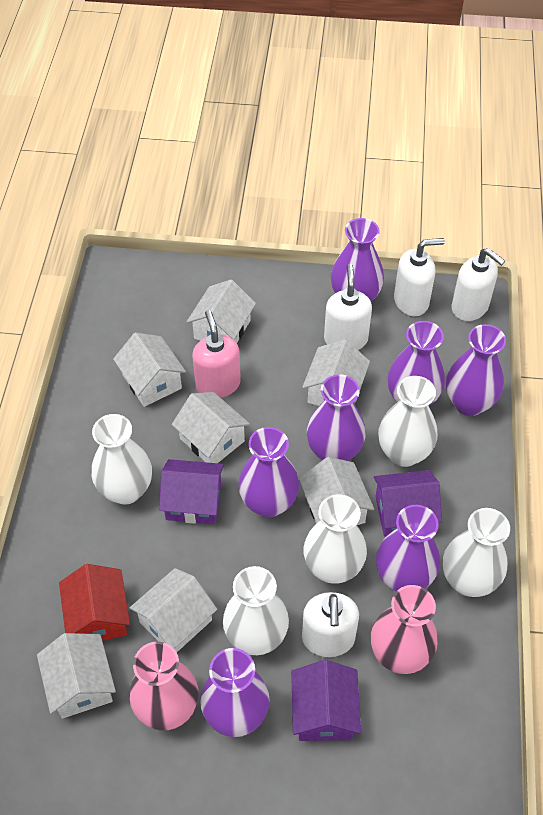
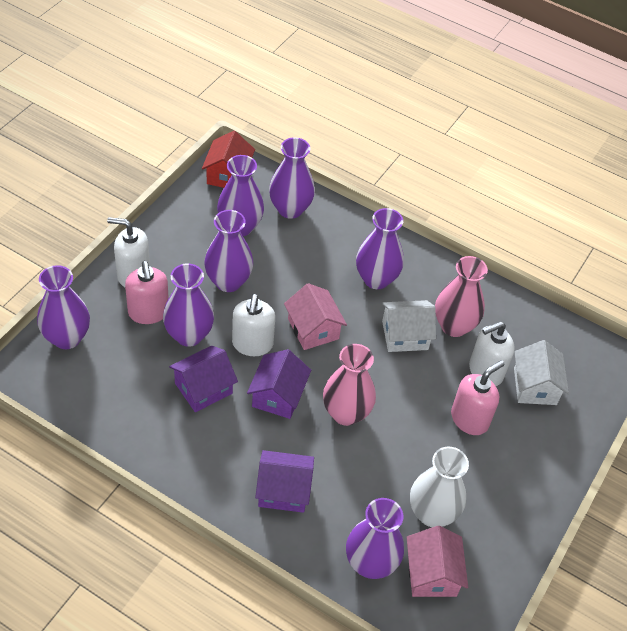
pink house: none = 0 -> [284,283,347,350] [407,526,468,597] = 2
pink soap dispenser: [192,310,241,398] = 1 -> [125,261,169,324] [451,360,505,435] = 2
white house: [37,633,116,719] [113,332,186,407] [130,568,217,653] [172,392,250,463] [186,280,256,343] [299,457,374,525] [302,339,370,406] = 7 -> [382,300,436,352] [514,340,569,405] = 2
white soap dispenser: [302,592,359,657] [324,264,372,350] [394,238,445,316] [451,248,505,321] = 4 -> [107,217,150,287] [232,294,275,356] [469,321,515,386] = 3
white vase: [92,414,152,505] [223,566,289,655] [303,494,367,584] [378,376,437,467] [443,508,510,597] = 5 -> [410,447,469,527] = 1

